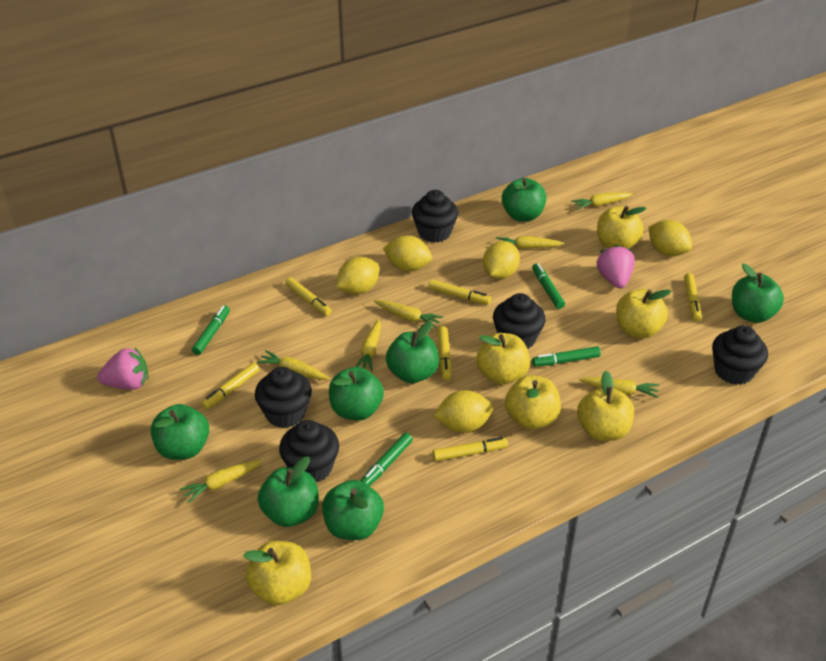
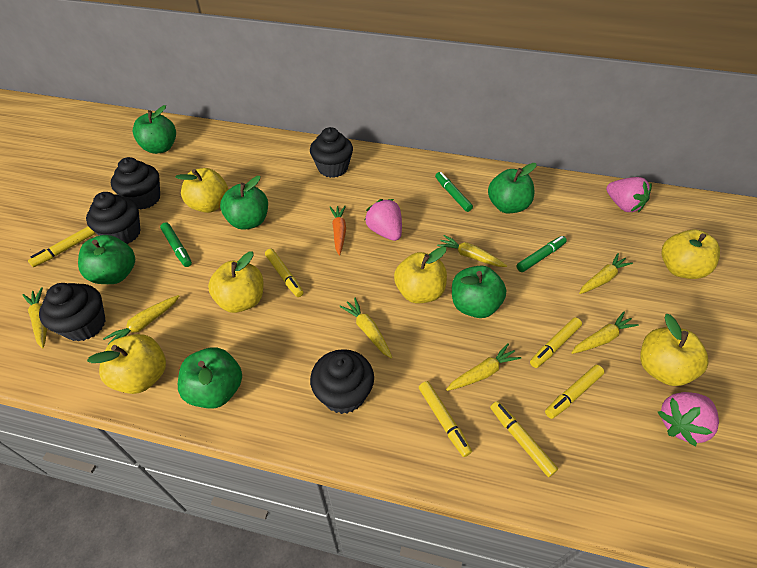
green apple: [151,404,209,460] [258,456,319,527] [322,480,384,540] [329,367,384,421] [386,321,439,383] [502,178,546,222] [732,264,784,323] = 7 -> [78,235,135,284] [133,105,176,154] [178,347,242,409] [220,176,268,230] [452,265,506,318] [488,163,536,213] = 6
green marker: [192,305,230,355] [360,433,413,486] [532,263,565,309] [532,346,601,367] = 4 -> [160,222,192,267] [435,172,473,212] [517,236,567,272] = 3
orange carrot: none = 0 -> [330,206,346,255] = 1
pink strawberry: [97,348,148,390] [597,245,635,288] = 2 -> [364,199,402,241] [606,177,652,212] [658,392,719,447] = 3
yellow lemon: [336,257,379,295] [383,235,432,271] [433,390,493,433] [483,241,520,279] [648,220,692,256] = 5 -> none = 0

